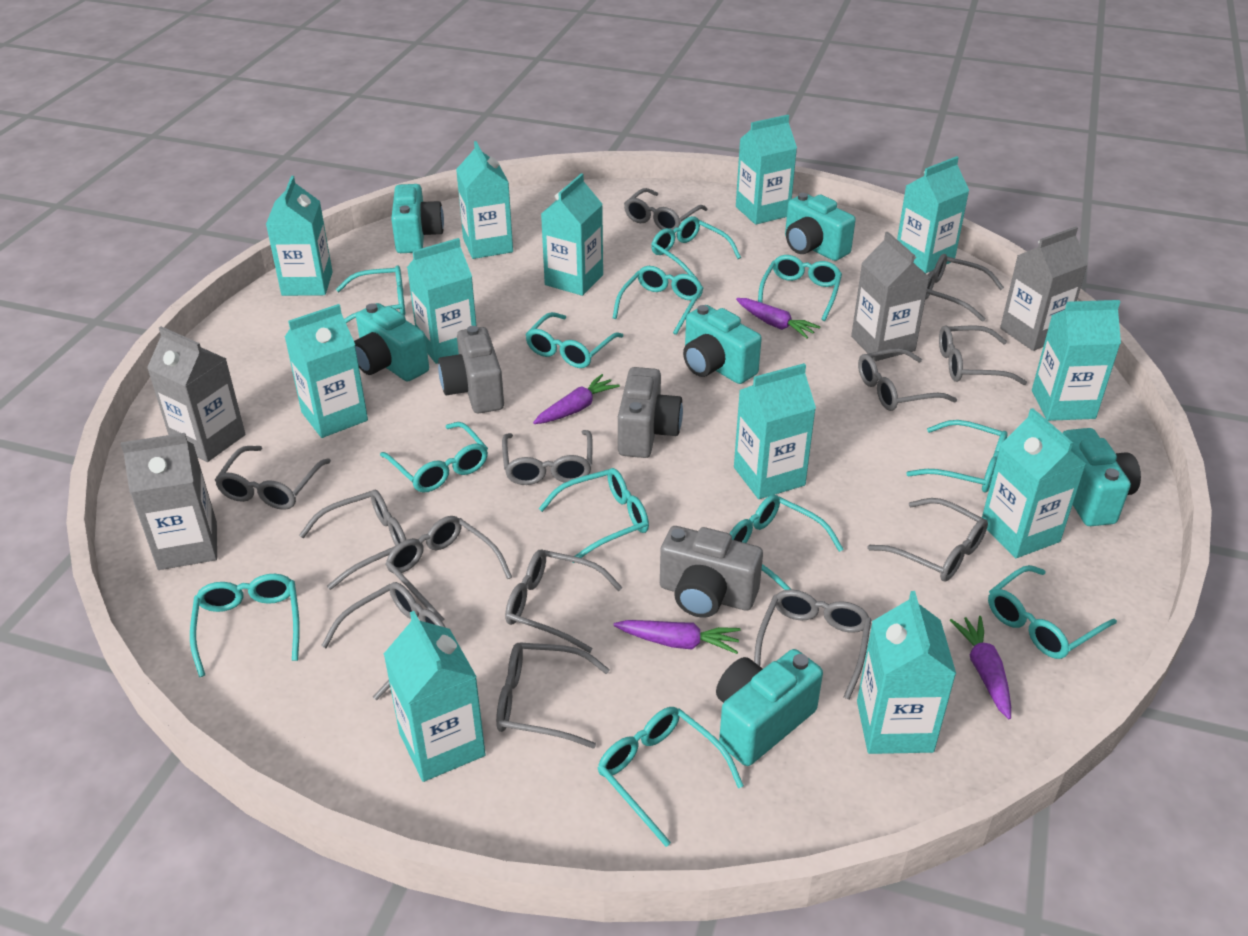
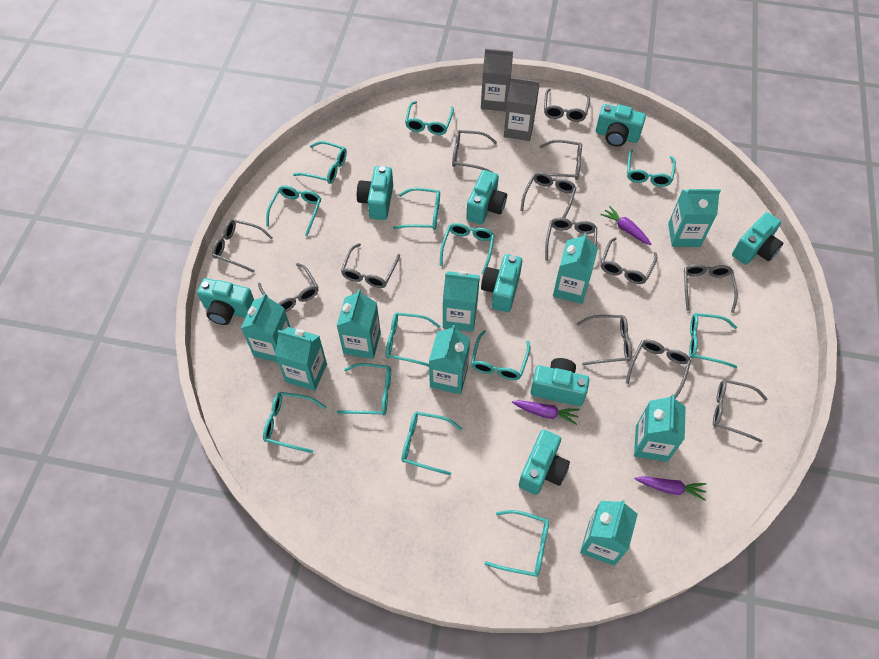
grey camera: [438,326,504,413] [618,367,683,458] [660,526,763,618] = 3 -> none = 0
grey carton: [121,433,217,570] [147,326,245,462] [851,232,930,361] [1000,227,1088,351] = 4 -> [481,49,513,111] [504,77,539,141] = 2
purple carrot: [533,374,620,424] [614,620,741,654] [736,298,820,339] [950,616,1011,719] = 4 -> [512,400,580,425] [600,206,651,245] [634,476,706,501] = 3
turquoise camera: [354,303,429,382] [391,184,444,253] [683,305,762,384] [716,649,823,766] [785,193,856,261] [1063,428,1141,526] = 6 -> [197,278,254,325] [357,166,393,220] [466,170,507,224] [481,254,522,312] [519,430,570,495] [530,358,589,406] [596,104,646,146] [732,212,783,265] = 8
turquoise carton: [266,176,333,296] [285,304,368,438] [384,611,486,782] [407,238,476,364] [456,141,513,259] [541,173,603,296] [734,363,816,499] [736,115,797,225] [857,591,956,754] [897,156,969,273] [982,408,1086,558] [1032,300,1121,421] = 12 -> [241,293,290,362] [275,327,327,391] [337,289,381,359] [429,325,470,394] [443,271,480,332] [553,232,598,304] [580,500,638,566] [634,394,686,462] [668,189,721,247] = 9
turquoise glasses: [190,574,300,677] [336,265,405,323] [380,422,488,493] [525,312,623,368] [538,468,649,563] [597,707,744,847] [613,266,704,335] [651,216,741,279] [730,495,844,590] [758,255,842,321] [907,420,1008,492] [988,565,1117,659] = 12 -> [263,392,327,453] [266,186,321,236] [293,141,347,184] [337,363,391,416] [386,312,440,367] [393,188,440,230] [401,412,463,475] [405,101,454,135] [440,223,495,274] [471,330,530,380] [485,510,549,577] [627,149,676,187] [689,313,737,368] = 13

